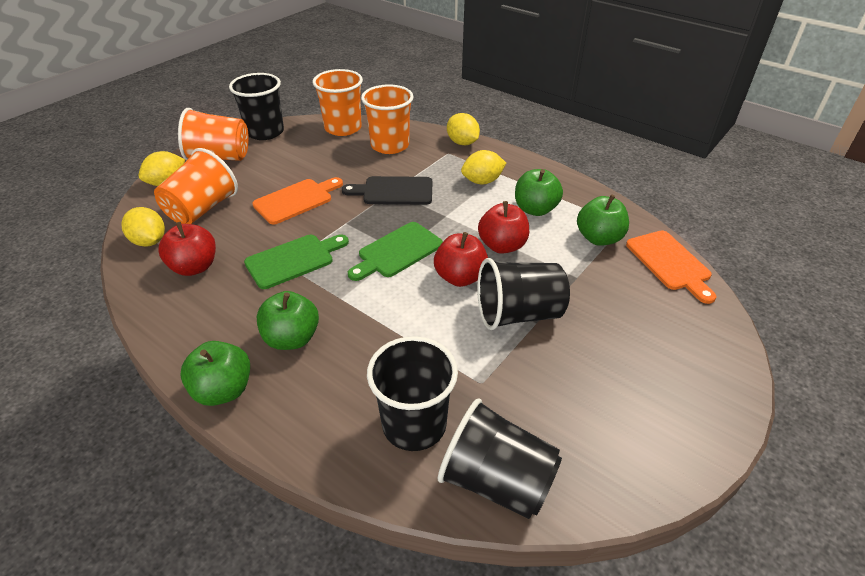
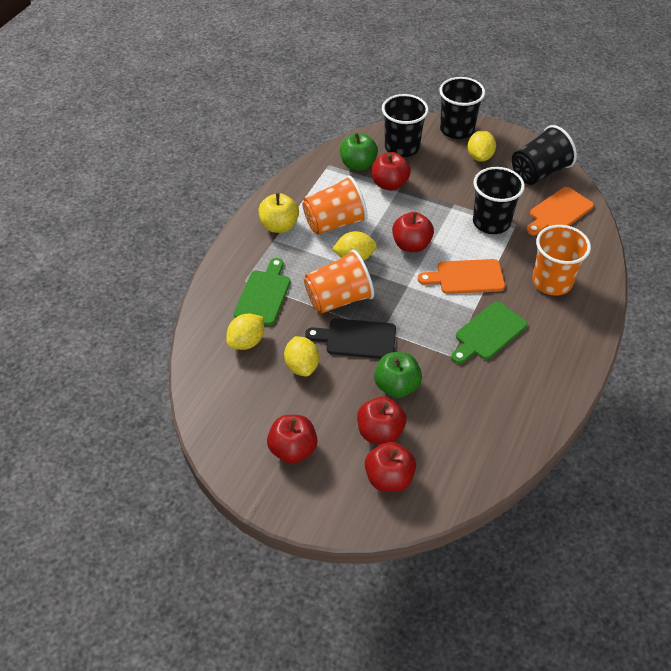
green apple: [180,341,250,406] [257,291,319,350] [515,169,563,216] [577,195,629,246] = 4 -> [340,132,378,171] [374,352,422,398] = 2
orange cup: [154,148,238,224] [178,108,249,161] [313,69,363,136] [361,84,414,154] = 4 -> [302,176,368,235] [304,249,374,314] [532,225,591,296] = 3
red apple: [158,222,216,276] [434,232,488,287] [478,201,529,254] = 3 -> [267,415,318,464] [357,397,406,444] [365,442,416,492] [372,152,411,191] [392,212,434,252] = 5
yellow apple: none = 0 -> [258,193,299,233] = 1

